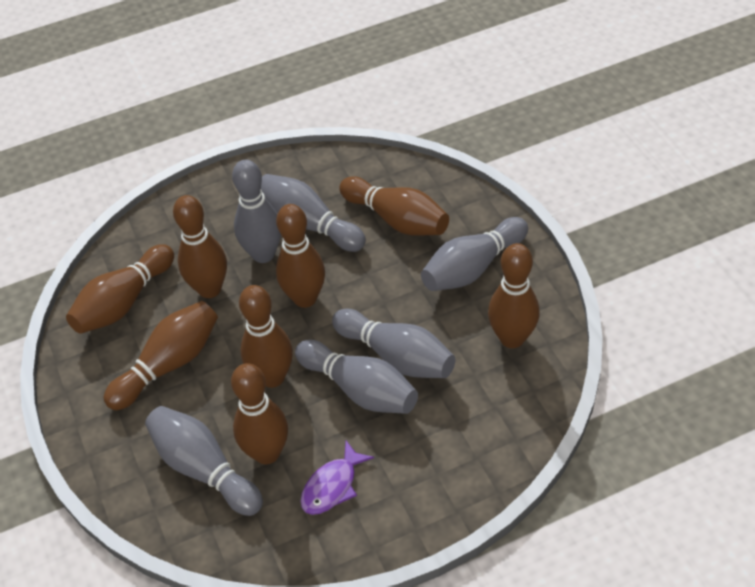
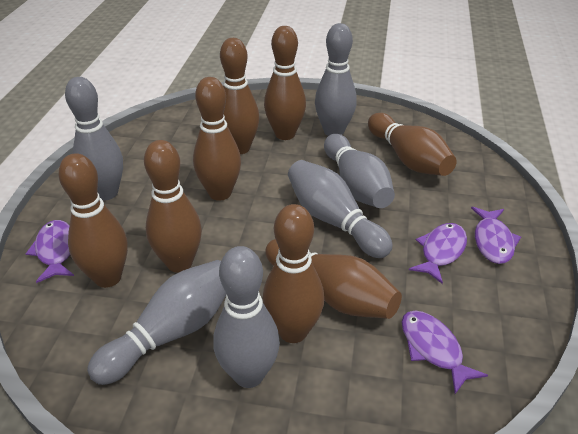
purple fish: [300,441,374,515] = 1 -> [25,220,74,283] [402,311,488,394] [409,223,467,284] [471,207,521,264] = 4

